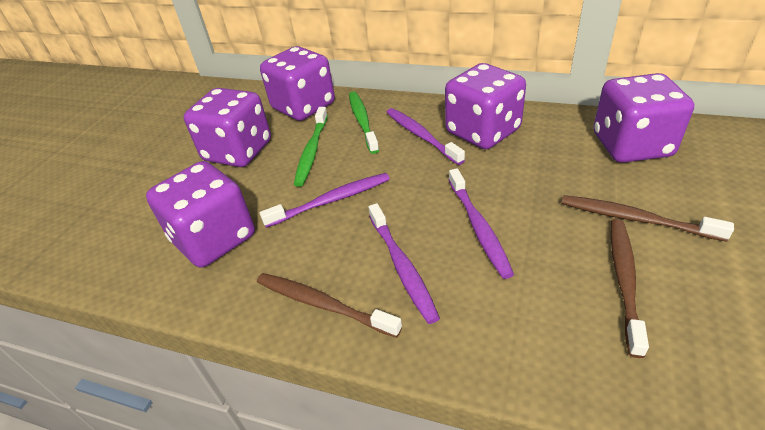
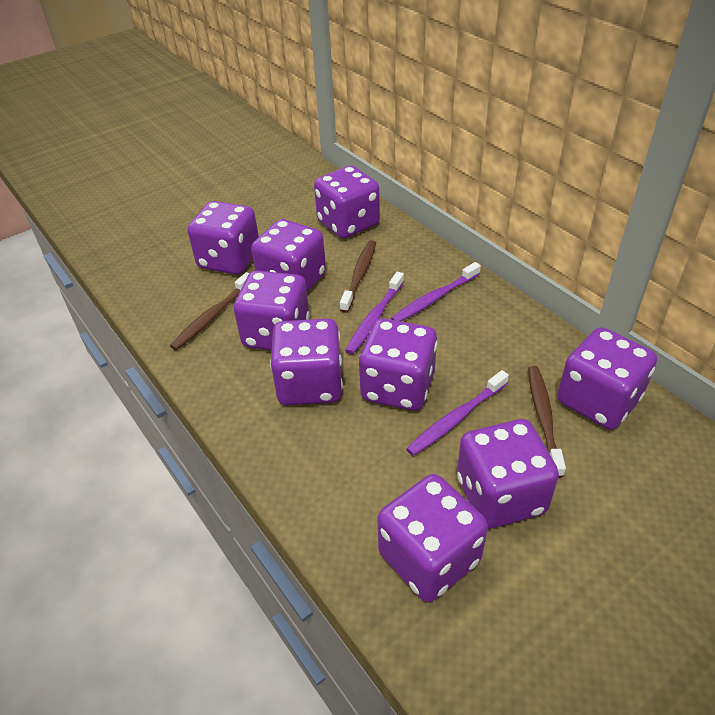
green toothbrush: [294,107,328,187] [349,91,379,154] = 2 -> none = 0
purple dice: [146,161,255,268] [184,88,271,167] [260,46,335,121] [445,63,526,149] [593,73,694,163] = 5 -> [188,201,259,275] [234,271,309,350] [251,219,326,292] [270,319,343,405] [314,166,380,239] [359,318,437,411] [378,474,488,602] [457,419,559,529] [557,327,657,430] = 9
purple toothbrush: [260,173,390,228] [368,203,440,324] [386,108,465,165] [449,168,514,279] = 4 -> [345,272,404,354] [391,262,481,321] [406,370,509,456] = 3

